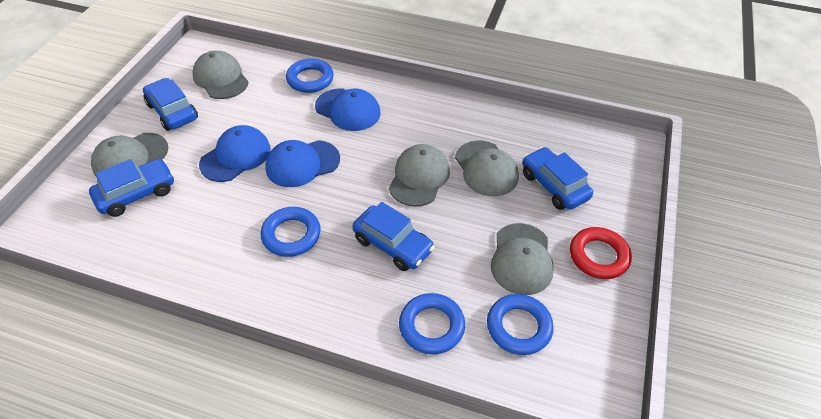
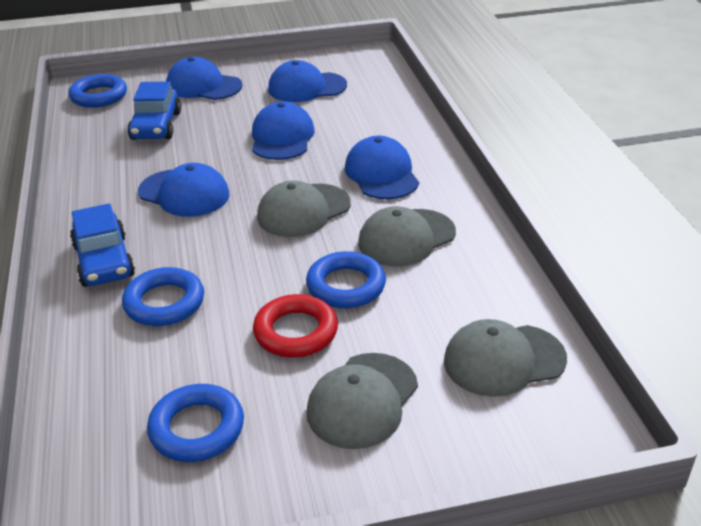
blue cap: [199,125,271,182] [265,140,340,187] [315,88,381,131] = 3 -> [138,163,230,217] [166,57,242,100] [252,101,315,160] [268,60,347,102] [345,136,419,199] = 5
blue car: [89,159,174,217] [143,78,198,131] [352,202,435,271] [522,147,593,210] = 4 -> [70,203,135,287] [128,81,181,140] = 2
grey cap: [91,133,168,177] [193,51,249,99] [389,144,450,207] [455,141,519,196] [491,223,554,295] = 5 -> [257,180,351,237] [307,353,418,449] [358,206,456,266] [444,319,567,397] = 4

